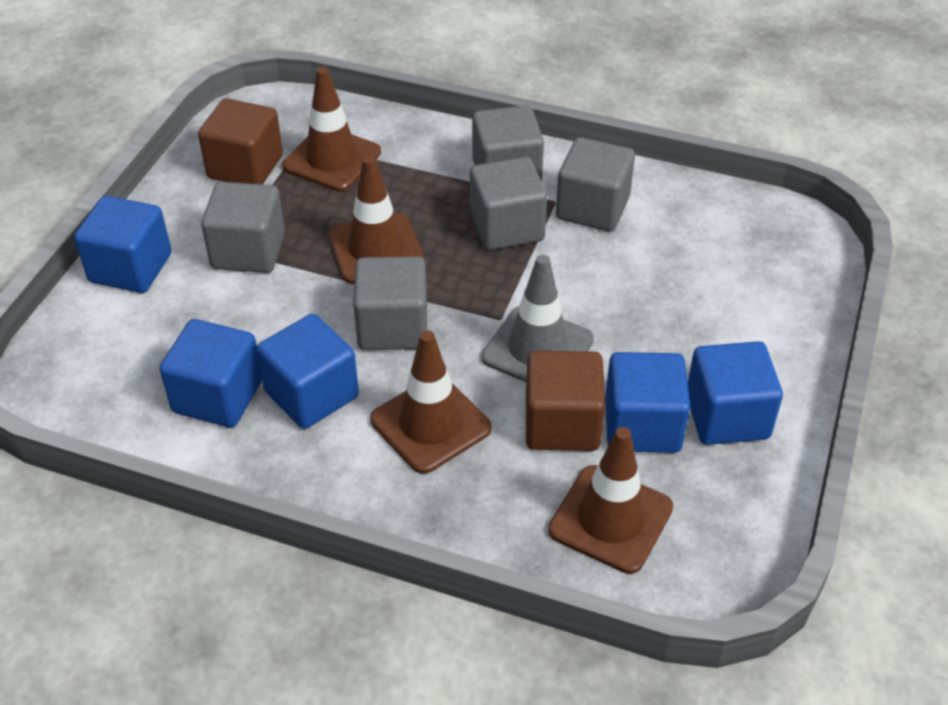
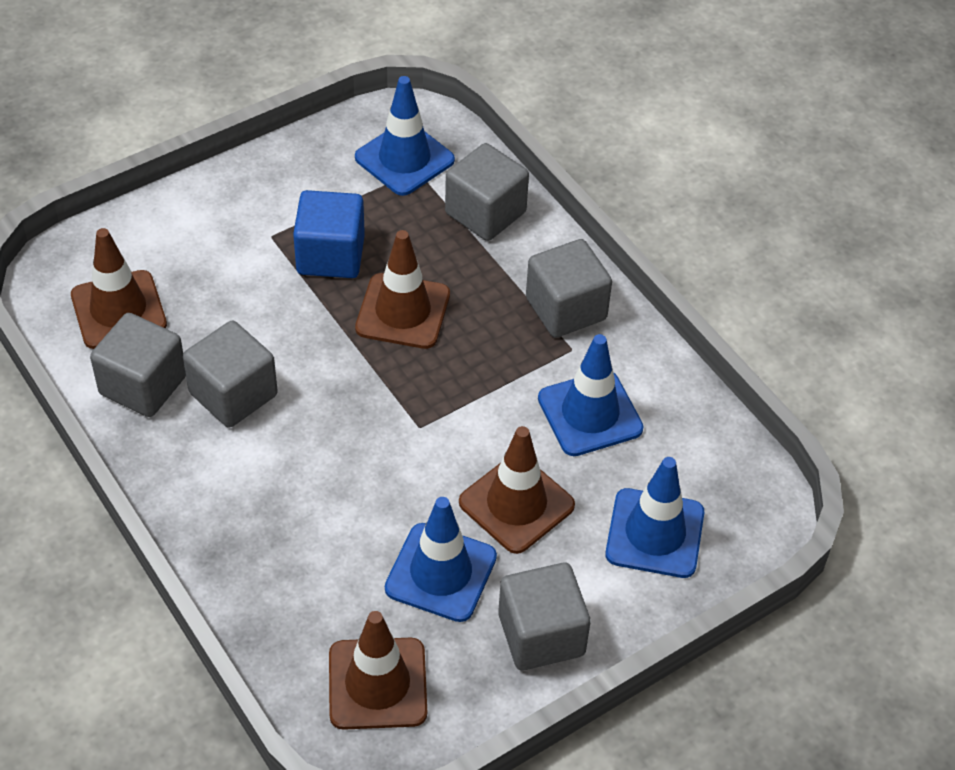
blue cube: [74,196,171,293] [159,319,262,428] [256,314,359,429] [605,352,690,453] [688,341,783,445] = 5 -> [293,190,365,278] = 1
blue traffic cone: none = 0 -> [355,76,455,196] [385,497,497,622] [538,334,644,456] [605,457,704,578] = 4
brown cube: [198,98,283,184] [526,351,605,451] = 2 -> none = 0
grey traffic cone: [482,255,594,382] = 1 -> none = 0

